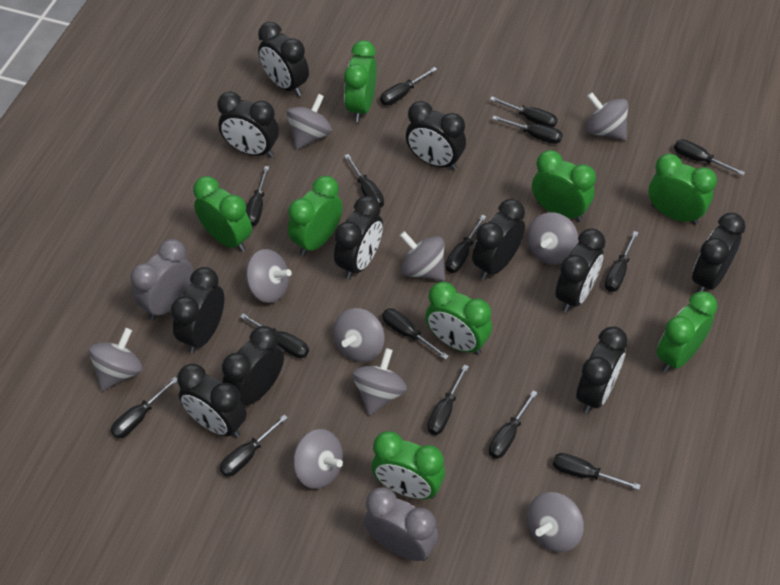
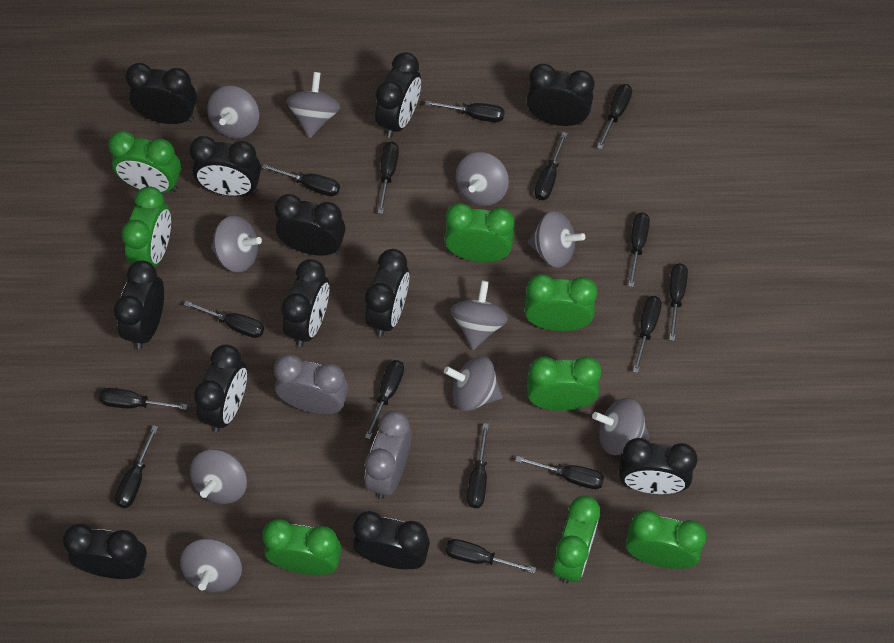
black clock: [171,267,224,354] [177,364,247,438] [217,92,279,158] [222,326,284,405] [258,22,309,96] [334,196,383,280] [406,101,466,170] [472,199,525,280] [556,228,606,313] [576,326,628,414] [692,213,745,292] = 11 -> [63,524,147,579] [114,260,164,349] [125,63,197,124] [189,136,261,196] [194,345,247,432] [274,194,345,256] [281,259,329,347] [353,511,430,569] [365,249,409,337] [375,52,421,138] [526,64,594,126] [619,438,698,494] = 12

